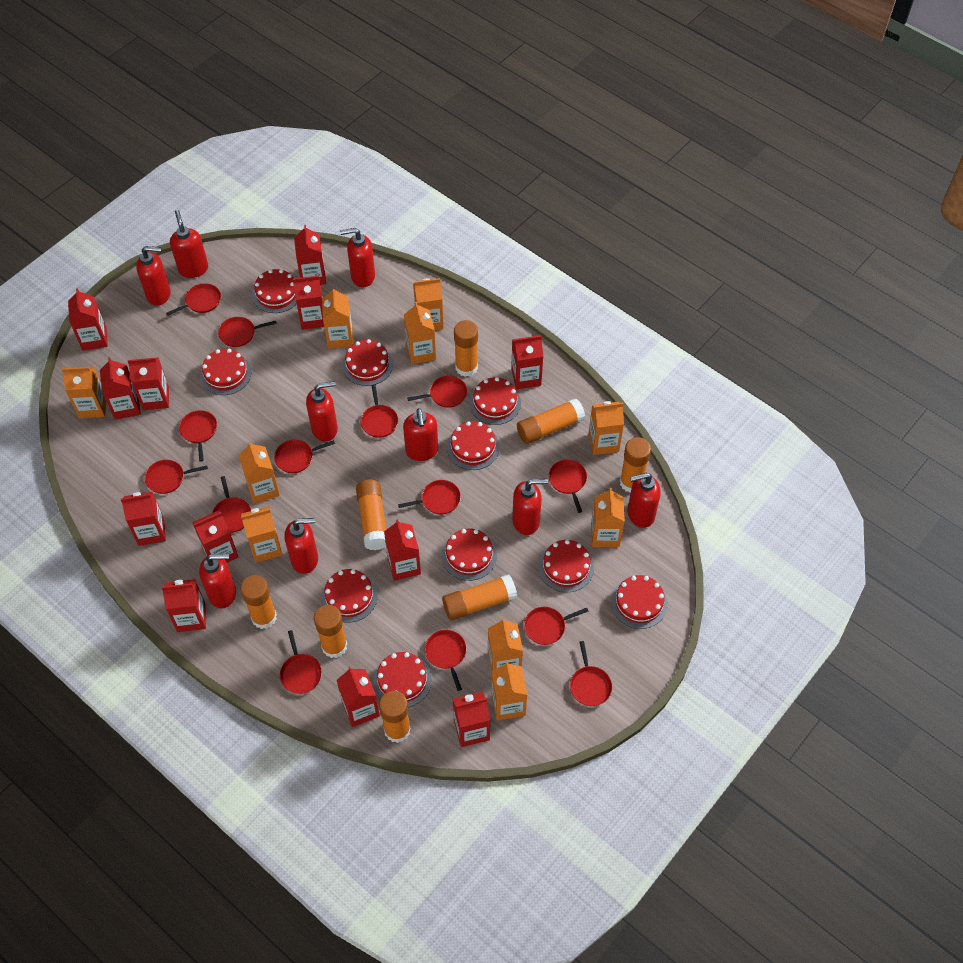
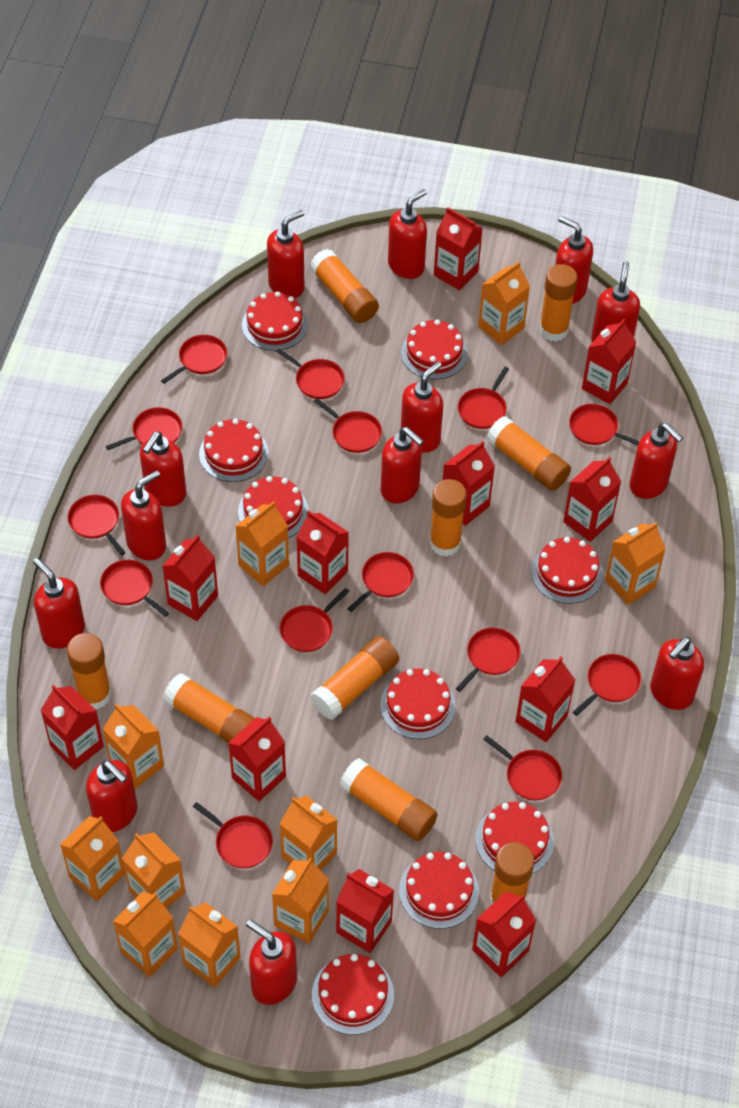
orange glue stick: [240,575,277,629] [314,605,347,658] [356,479,386,550] [379,691,411,743] [442,574,517,620] [454,320,478,377] [517,398,585,444] [620,437,651,493] = 8 -> [67,633,111,709] [163,673,255,743] [310,249,379,323] [310,636,399,720] [339,758,437,841] [429,479,467,557] [486,416,571,491] [490,842,534,905] [539,264,577,342] = 9
red cake: [200,349,251,395] [252,269,297,313] [321,569,378,623] [342,339,393,386] [373,652,431,707] [442,528,497,581] [447,421,499,470] [469,377,521,425] [539,540,594,592] [611,575,668,629] = 10 -> [199,419,268,482] [238,476,309,538] [242,291,308,351] [312,954,394,1035] [380,669,456,739] [399,852,479,929] [401,319,468,380] [475,802,554,874] [531,537,603,604] = 9
red carton: [68,288,108,351] [100,357,141,420] [121,491,166,546] [128,357,169,410] [162,579,206,632] [192,510,238,563] [293,275,324,330] [294,225,326,285] [337,667,380,727] [384,519,421,581] [453,692,490,747] [511,335,543,389] = 12 -> [41,685,104,770] [163,534,218,621] [229,717,286,801] [296,511,349,594] [336,869,394,953] [434,207,483,290] [443,441,495,526] [472,892,536,977] [515,657,575,742] [563,457,621,542] [582,319,637,404] = 11
red soap dispenser: [136,246,171,306] [170,210,208,278] [199,554,236,609] [285,518,318,574] [306,381,338,442] [340,228,375,287] [403,408,438,461] [512,479,548,535] [628,473,661,528] = 9 -> [33,558,85,649] [86,760,137,832] [121,470,166,561] [140,432,186,507] [246,919,297,1005] [267,210,304,299] [381,427,424,503] [388,189,427,279] [401,361,443,453] [555,216,593,304] [592,261,640,342] [630,423,683,499] [650,637,704,710] = 13

